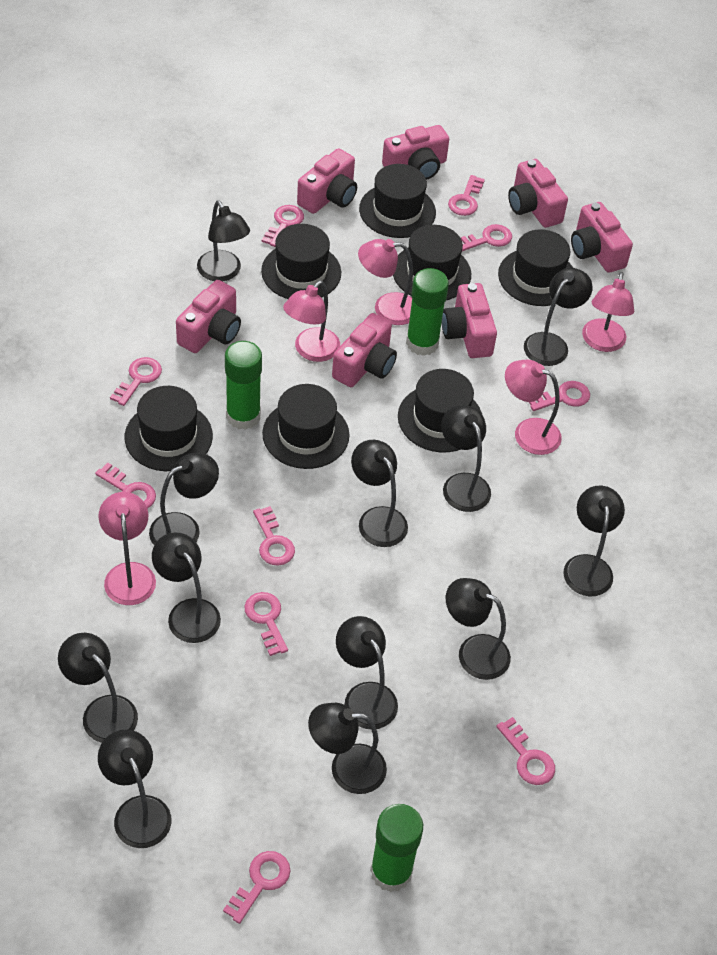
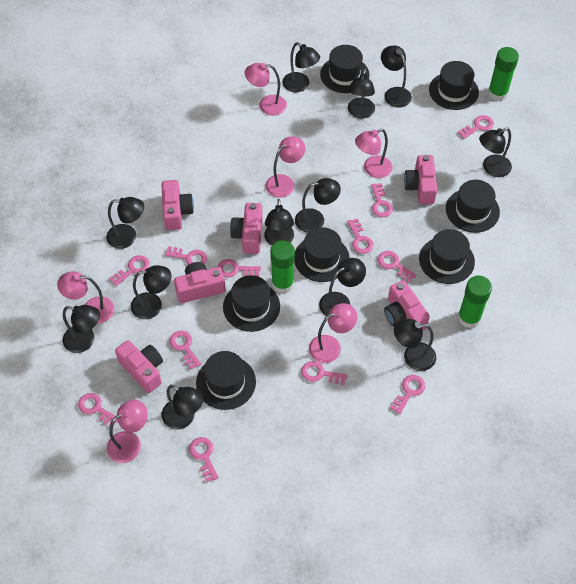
pink camera: [176,280,241,353] [297,148,357,214] [332,313,397,387] [382,125,449,180] [442,283,497,358] [508,159,568,228] [571,202,633,273] = 7 -> [115,340,163,393] [161,180,194,231] [174,262,226,303] [230,203,263,254] [384,280,430,330] [404,155,437,204] = 6
pink key: [95,463,156,509] [110,357,162,406] [223,851,290,924] [245,592,288,656] [253,506,295,566] [262,205,304,247] [448,175,485,216] [461,224,512,251] [496,717,555,785] [529,381,590,411] = 10 -> [78,393,118,427] [109,255,150,286] [165,246,207,265] [169,331,201,369] [189,437,219,482] [218,259,261,278] [301,361,347,385] [347,218,374,254] [371,183,393,217] [378,251,417,282] [390,375,425,414] [458,115,494,139] = 12
pink lamp: [99,492,156,605] [283,281,340,362] [358,239,413,325] [505,359,562,455] [582,272,634,352] = 5 -> [57,271,114,324] [107,400,148,463] [245,63,287,116] [266,136,305,198] [309,303,357,363] [355,129,392,178] = 6

